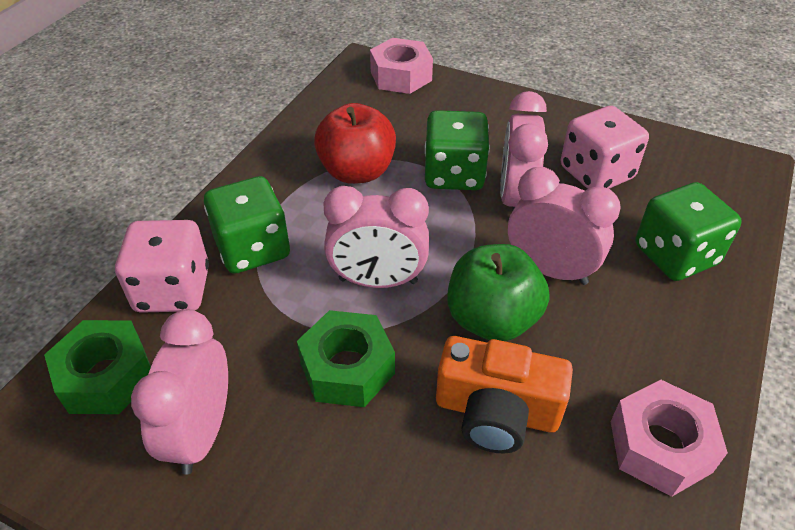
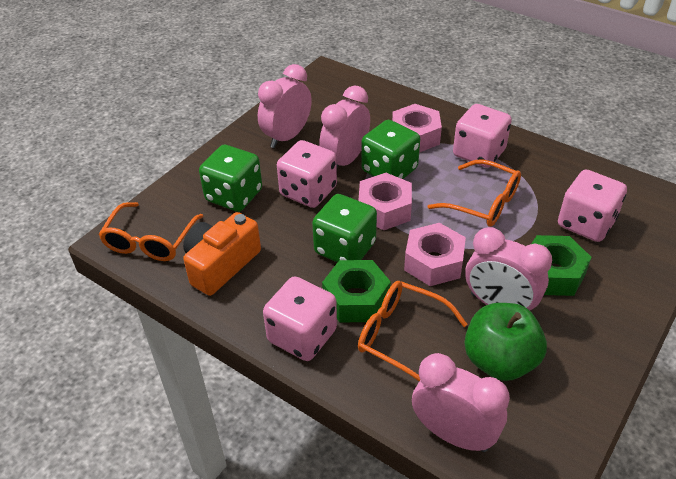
orange glasses: none = 0 -> [98,202,203,261] [358,281,468,381] [427,159,521,227] = 3
pink dice: [115,220,209,313] [561,106,649,189] = 2 -> [263,276,337,361] [277,140,337,208] [453,104,512,168] [558,169,627,242] = 4
pink nut: [370,38,433,94] [610,380,728,497] = 2 -> [359,173,412,230] [392,104,442,153] [404,223,466,286] = 3
red apple: [314,103,396,184] = 1 -> none = 0

